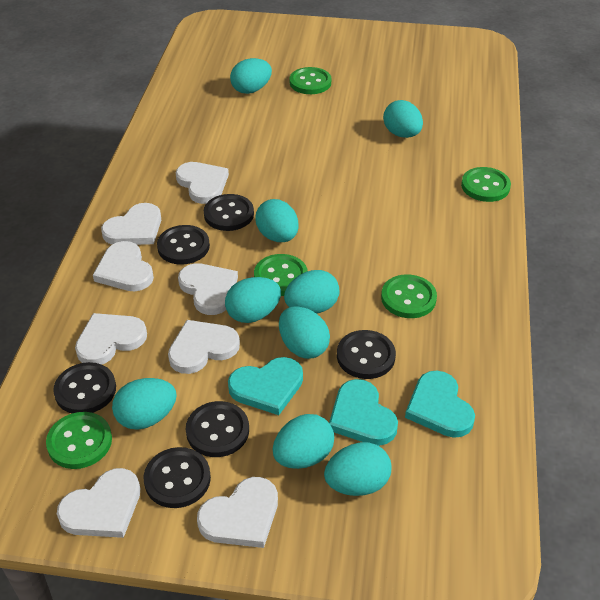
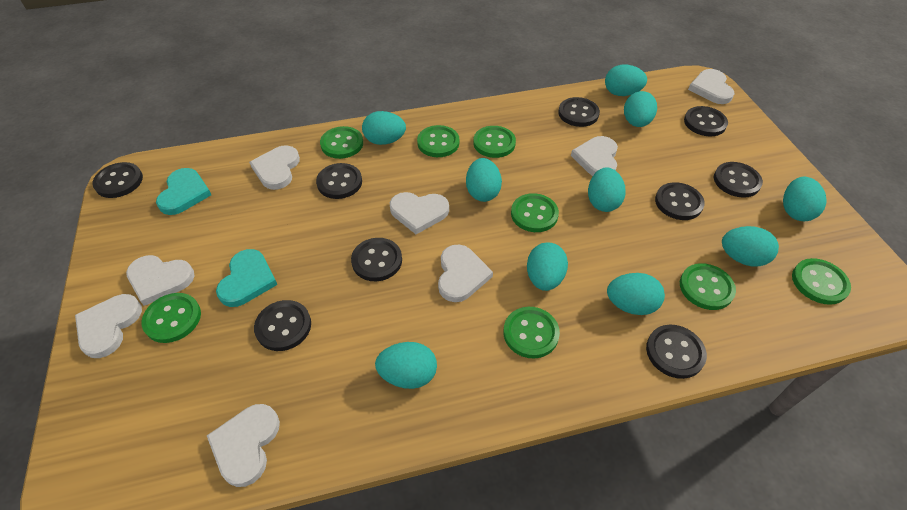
black button: [53,362,116,413] [144,447,211,508] [157,225,210,265] [186,401,249,457] [204,194,254,231] [337,330,396,379] = 6 -> [92,162,143,198] [254,300,311,351] [316,163,362,199] [351,238,402,281] [558,97,600,127] [646,325,707,379] [655,182,705,220] [684,106,728,136] [714,162,763,198] = 9
green button: [46,412,112,469] [254,254,308,296] [289,67,331,94] [381,274,437,318] [461,167,511,202] = 5 -> [141,293,201,343] [320,126,363,159] [417,125,460,157] [473,126,516,158] [503,307,560,359] [511,193,559,232] [680,263,736,310] [792,258,851,305] = 8
turquoise egg: [112,378,177,430] [225,277,281,323] [230,58,272,94] [255,199,299,242] [273,414,334,469] [279,306,330,359] [284,270,339,314] [324,442,391,496] [383,100,423,138] = 9 -> [362,111,406,145] [375,342,437,389] [466,158,502,202] [527,242,568,291] [588,167,626,212] [605,65,647,96] [607,273,665,315] [624,91,657,127] [722,226,779,267] [783,177,827,221] = 10
turquoise heart: [228,357,303,415] [329,379,398,446] [405,370,475,438] = 3 -> [156,168,211,215] [216,249,277,307] = 2

